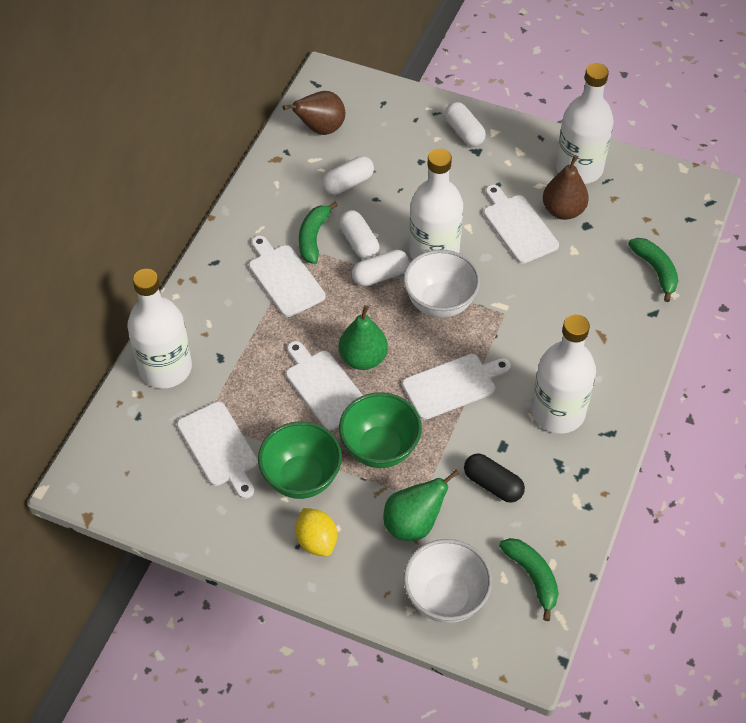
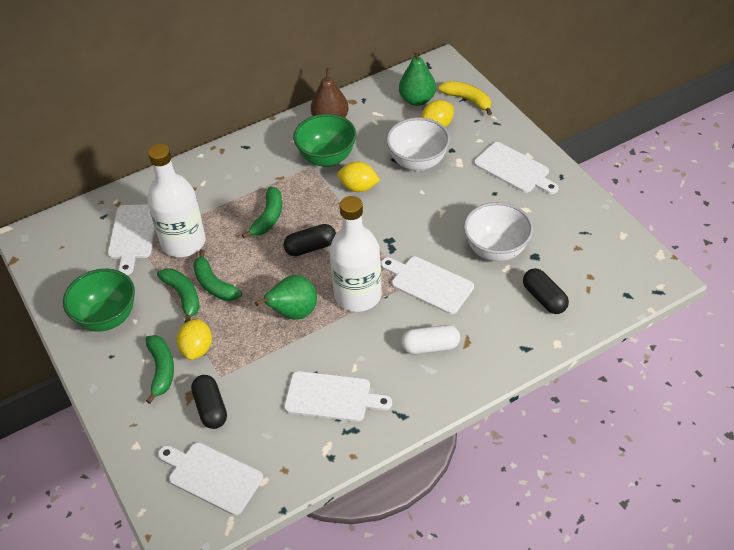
black capsule: [464,453,525,503] = 1 -> [191,375,227,429] [283,224,336,256] [523,268,569,314] = 3
brown pear: [282,91,345,135] [543,155,589,220] = 2 -> [311,67,349,118] = 1
green banana: [299,202,338,264] [499,538,559,621] [628,238,678,302] = 3 -> [145,335,174,404] [157,268,200,323] [193,250,242,301] [242,186,282,239] = 4
white bottle: [127,269,192,388] [409,149,463,259] [531,314,596,433] [556,63,614,184] = 4 -> [147,144,206,257] [329,196,382,312] = 2
white capsule: [322,156,374,195] [339,210,379,259] [352,250,409,286] [445,102,486,146] = 4 -> [401,325,460,354] = 1
yellow banana: none = 0 -> [438,81,492,115] = 1
yellow lemon: [295,508,337,556] = 1 -> [176,318,212,360] [337,162,380,192] [421,100,454,127] = 3

